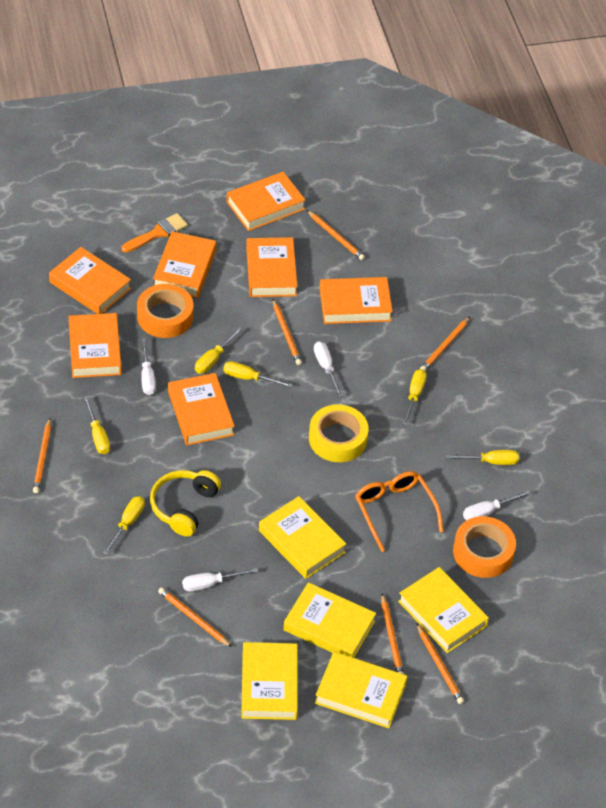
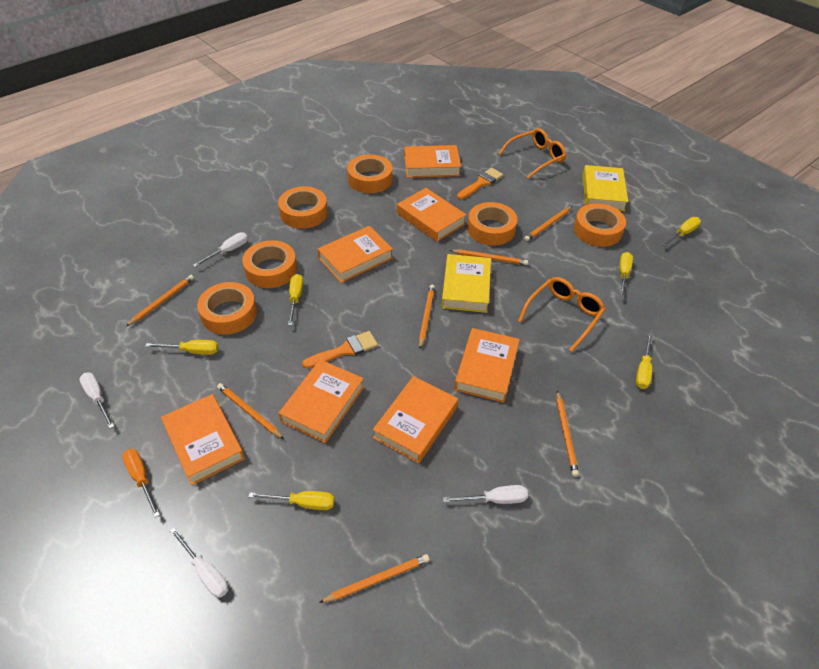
orange brush: [122,213,188,252] = 1 -> [302,331,378,368] [457,168,503,199] = 2
orange glasses: [355,471,444,552] = 1 -> [498,128,566,179] [518,277,606,352] = 2
orange screwdriver: none = 0 -> [122,449,160,517] = 1
orange tape: [137,284,193,338] [453,516,516,578] = 2 -> [197,282,257,335] [242,240,297,288] [278,186,328,229] [347,155,392,193] [467,202,517,246] [574,203,626,247] = 6
yellow book: [241,642,298,720] [259,496,346,579] [283,582,376,658] [315,652,407,728] [398,567,489,653] = 5 -> [441,254,491,313] [583,165,628,211] = 2
yellow headphones: [150,470,221,536] = 1 -> none = 0
yellow tape: [309,404,369,462] = 1 -> none = 0

